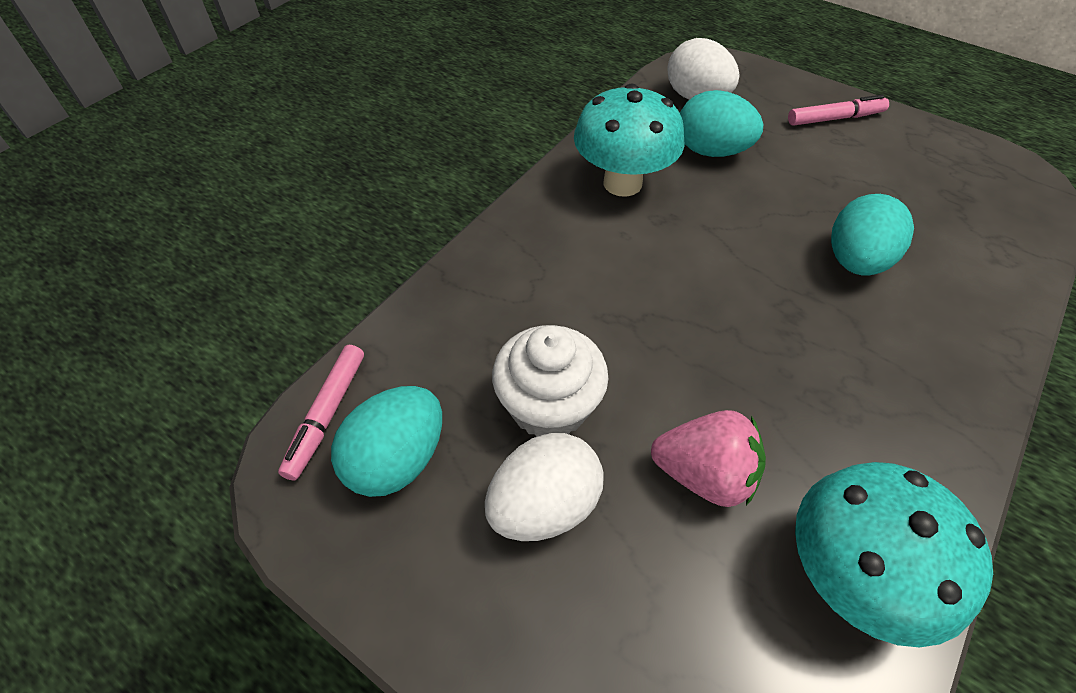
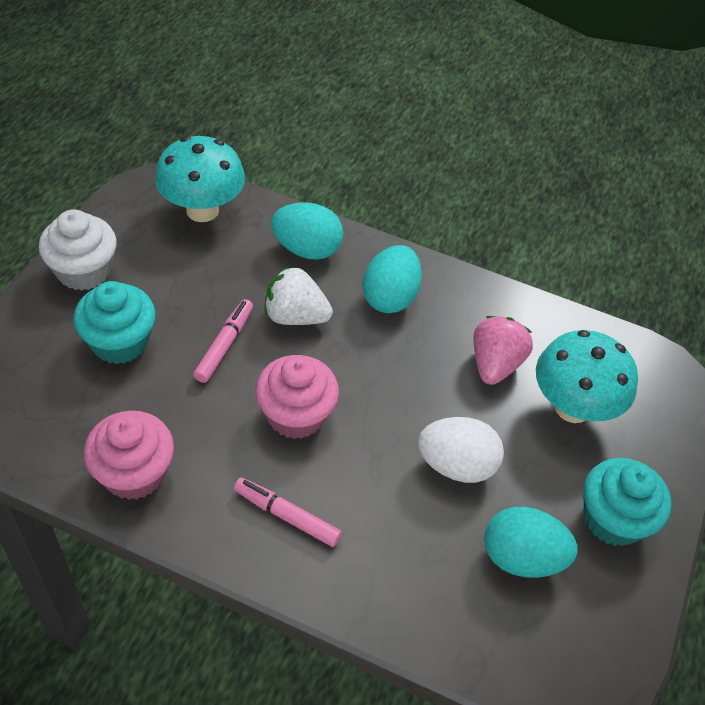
pink cupcake: none = 0 -> [84,411,174,500] [255,355,339,439] = 2
turquoise cupcake: none = 0 -> [74,281,156,364] [583,458,672,546] = 2
white egg: [485,433,604,541] [667,38,739,100] = 2 -> [418,417,504,483] = 1
white strawberry: none = 0 -> [264,266,333,325] = 1

